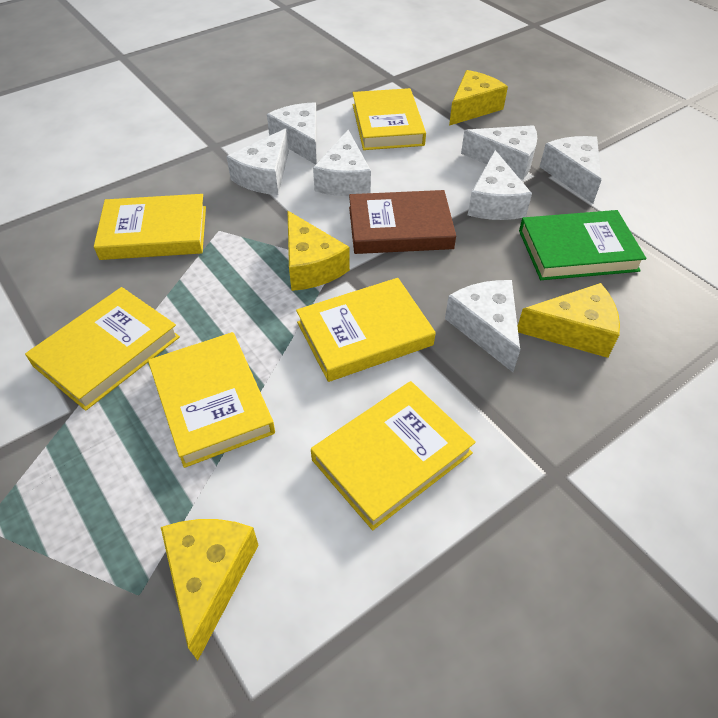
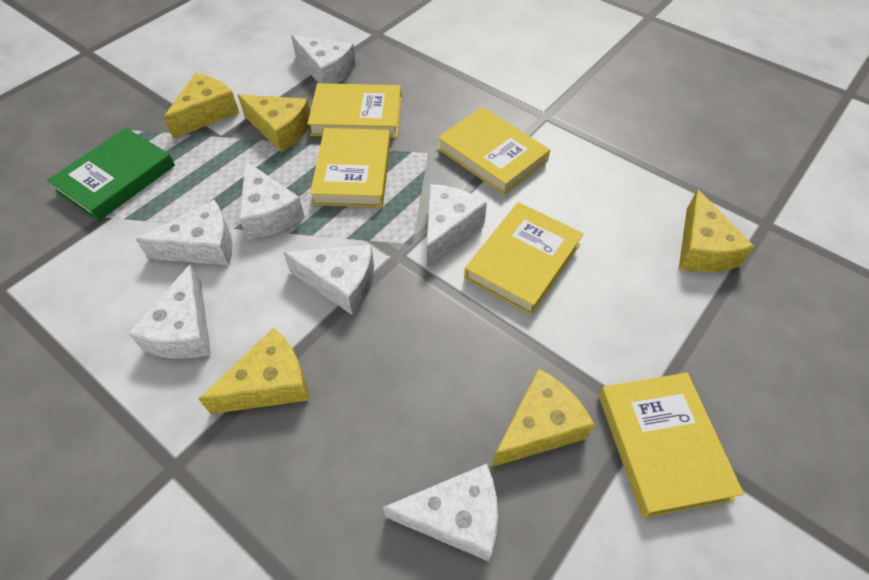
brown book: [349,190,456,254] = 1 -> none = 0
yellow book: [25,287,180,411] [94,194,206,260] [148,332,275,468] [296,278,436,382] [311,381,476,530] [353,88,426,150] = 6 -> [307,83,402,138] [310,128,391,207] [438,107,550,195] [464,202,584,315] [599,373,744,518] = 5
yellow cheese: [161,519,259,661] [288,211,350,291] [449,70,508,126] [517,283,620,358] = 4 -> [163,73,239,139] [199,328,309,414] [238,94,310,152] [492,368,595,467] [679,189,755,272] = 5

